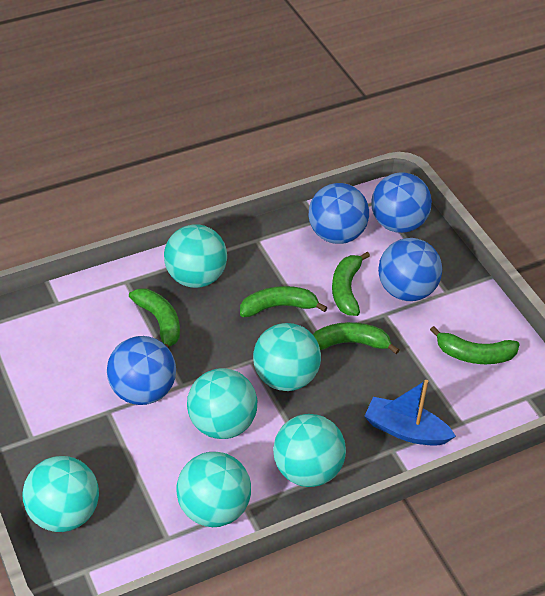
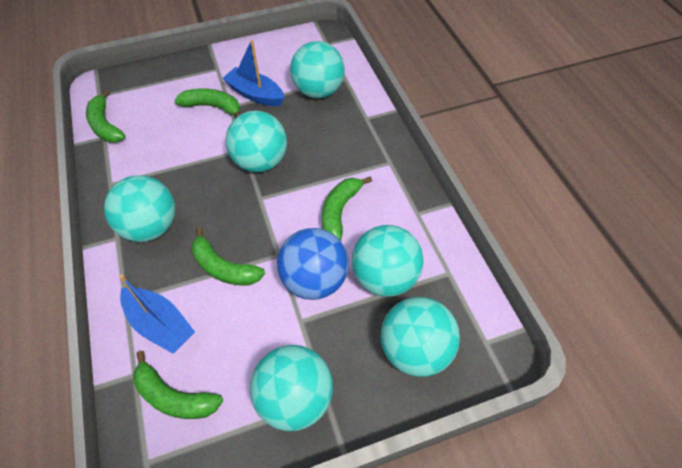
blue ball: [107,336,176,405] [309,183,369,244] [371,172,432,233] [378,238,442,301] = 4 -> [277,228,349,300] = 1
blue boat: [364,380,456,446] = 1 -> [119,274,195,354] [222,40,285,106] = 2

